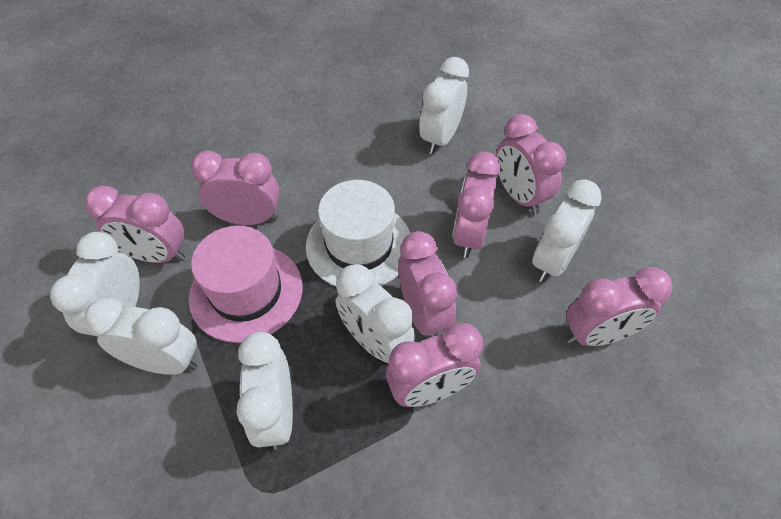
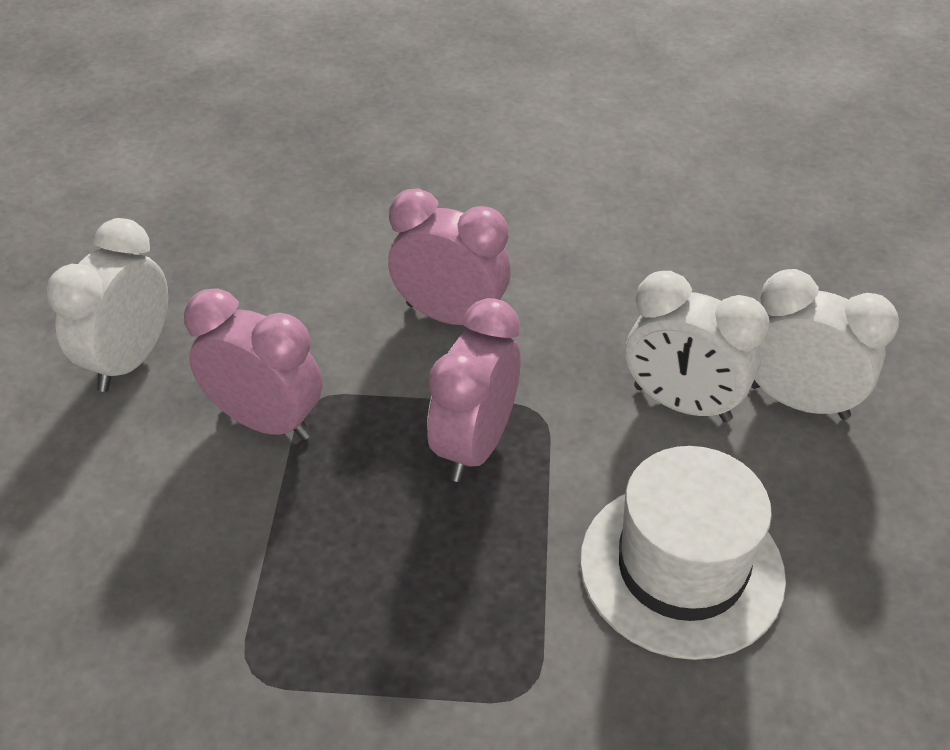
pink clock: [84,186,185,263] [191,151,279,225] [386,323,483,407] [398,231,457,338] [453,151,501,258] [496,114,566,214] [566,267,673,346] = 7 -> [184,289,322,440] [388,188,511,325] [427,298,521,482] = 3
pink hat: [189,226,303,343] = 1 -> none = 0
white clock: [50,232,140,336] [84,297,197,375] [237,332,293,450] [335,264,415,363] [419,57,469,154] [532,179,602,282] = 6 -> [46,218,168,392] [626,271,770,422] [751,269,899,420] = 3

